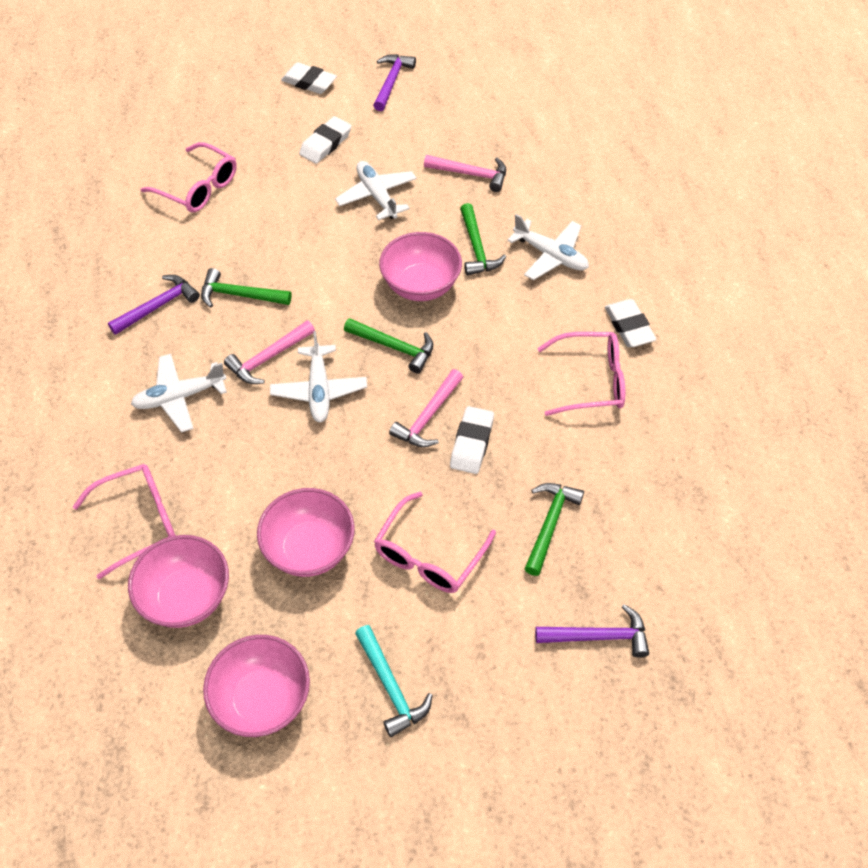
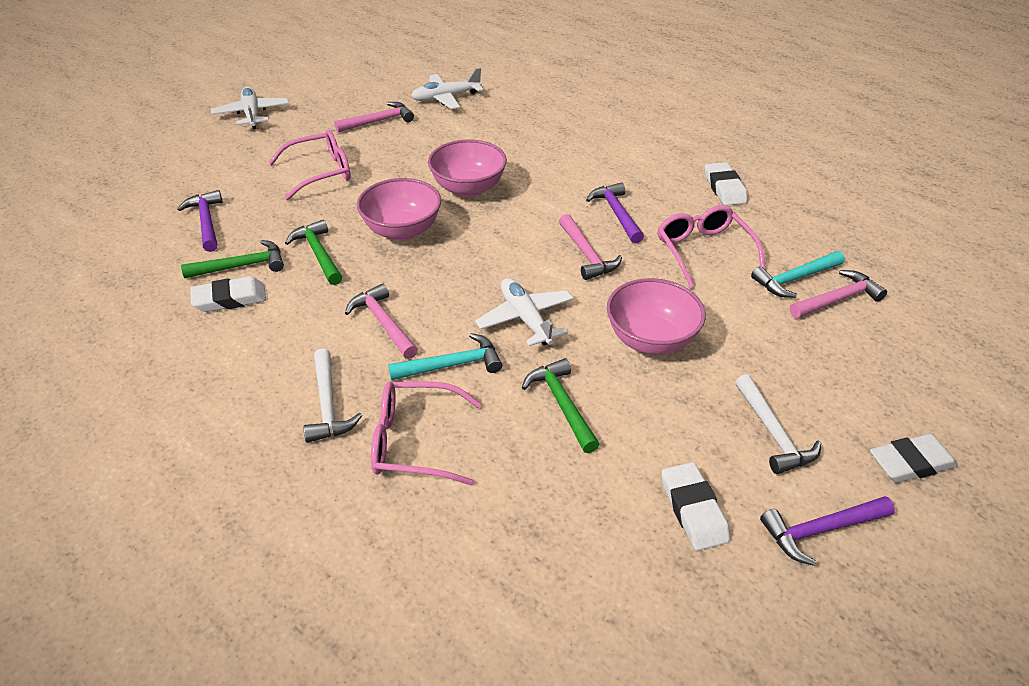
green hammer: [201,268,291,308] [344,318,433,374] [460,203,506,276] [525,483,584,576] = 4 -> [181,240,284,278] [285,219,342,285] [522,358,599,453] = 3
pink bowl: [128,535,229,628] [203,635,310,737] [257,488,355,577] [379,232,462,301] = 4 -> [357,178,441,241] [428,139,507,197] [607,278,706,355] = 3
pink glasses: [73,464,176,579] [140,142,237,212] [374,492,496,593] [537,332,625,416] = 4 -> [268,129,351,200] [371,381,482,485] [658,205,765,288] = 3
pink hammer: [224,320,315,384] [389,369,463,447] [424,155,506,192] = 3 -> [334,102,414,133] [345,284,418,359] [559,214,622,280] [790,270,887,318] = 4
turquoise hammer: [355,625,433,737] = 1 -> [388,333,502,380] [751,251,845,298] = 2
white hammer: none = 0 -> [303,348,363,443] [735,374,821,474] = 2
white plane: [131,354,227,432] [270,331,367,422] [335,161,417,220] [507,214,589,280] = 4 -> [211,87,289,129] [411,68,483,109] [475,278,574,346] = 3

